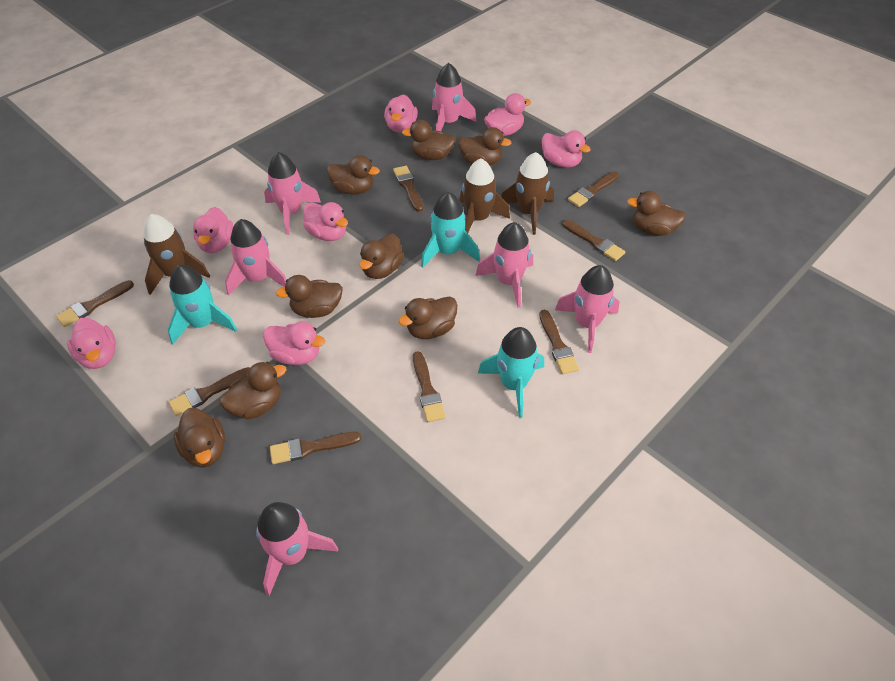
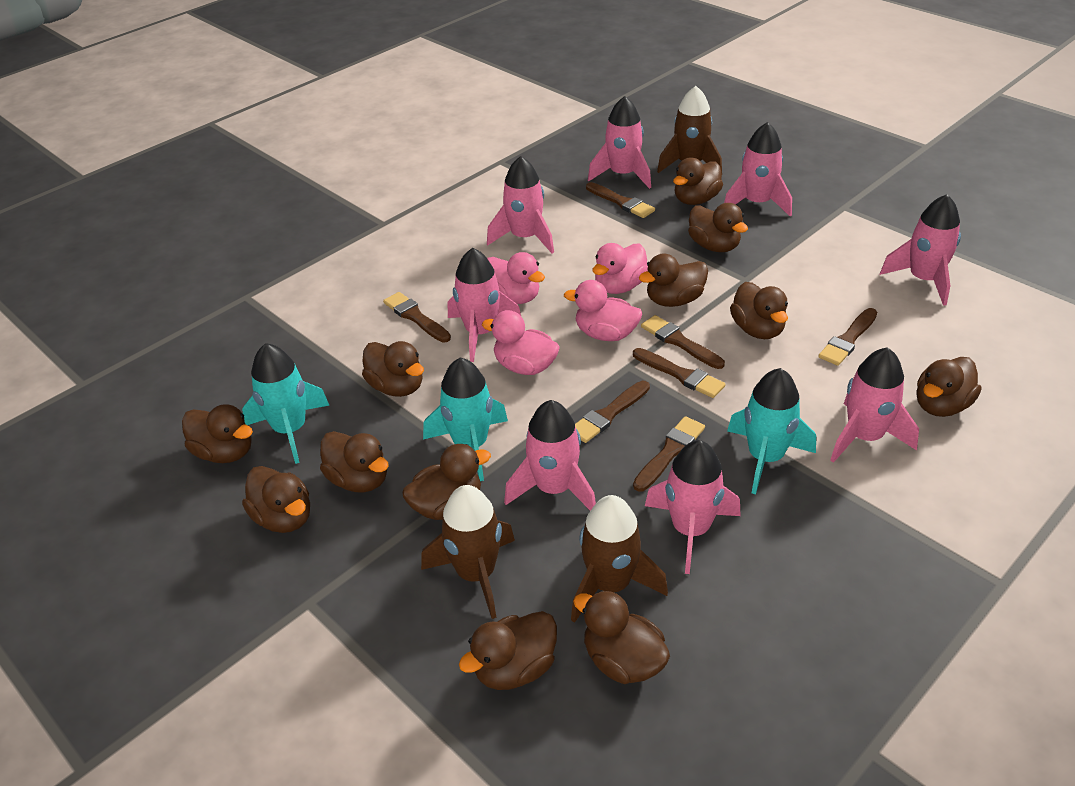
brown brush: [56,280,134,327] [169,367,250,416] [270,432,361,464] [393,166,423,212] [413,351,446,422] [539,310,579,374] [562,220,625,261] [568,171,619,207] = 8 -> [383,292,451,343] [575,381,650,443] [586,182,655,218] [633,348,725,398] [633,416,705,492] [641,315,725,369] [818,308,877,366] = 7
brown duck: [174,408,225,468] [220,362,286,419] [276,275,343,318] [327,155,380,195] [359,233,404,279] [399,296,458,339] [402,120,456,160] [458,127,511,165] [627,191,686,236] = 9 -> [182,404,253,463] [242,466,310,533] [320,431,389,493] [362,341,424,397] [402,444,491,520] [459,611,557,690] [573,590,670,684] [639,254,708,307] [673,157,723,205] [688,203,748,252] [730,282,788,339] [917,357,981,417] = 12
pink duck: [67,318,116,369] [193,207,233,253] [263,322,325,365] [303,202,348,241] [384,94,417,132] [484,93,531,136] [542,130,591,168] = 7 -> [482,310,560,375] [487,252,545,304] [564,280,642,341] [593,243,648,294] = 4
pink rocket: [225,219,286,296] [256,502,338,596] [264,152,321,235] [432,63,477,131] [475,222,533,308] [555,265,619,353] = 6 -> [448,248,521,362] [487,156,554,253] [504,400,596,511] [588,96,651,189] [645,440,741,574] [724,122,792,217] [830,347,919,463] [880,194,961,306] = 8

